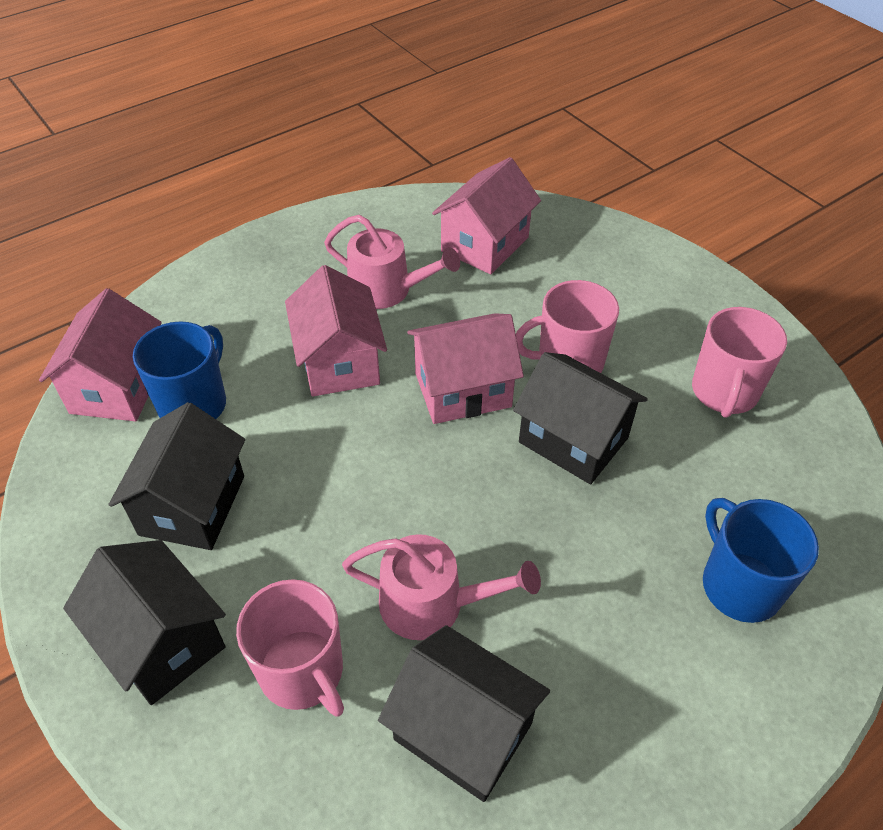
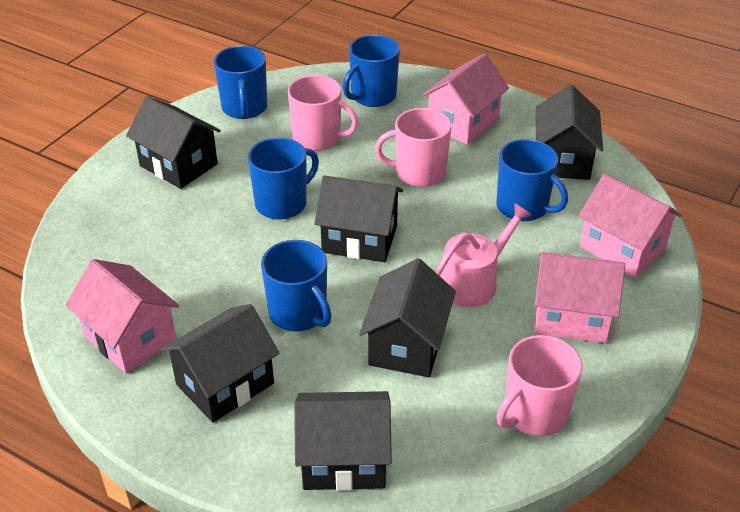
black house: [63,540,226,705] [108,402,245,550] [378,625,550,802] [513,352,648,484] = 4 -> [126,96,221,189] [161,304,280,423] [294,391,392,491] [314,175,403,262] [359,258,456,377] [536,85,603,180] = 6
blue mug: [133,321,226,419] [703,498,819,623] = 2 -> [214,46,267,119] [248,137,319,220] [261,240,331,332] [343,35,400,107] [496,139,568,221] = 5
pink watering can: [324,215,460,309] [342,534,541,640] = 2 -> [435,203,532,307] = 1

